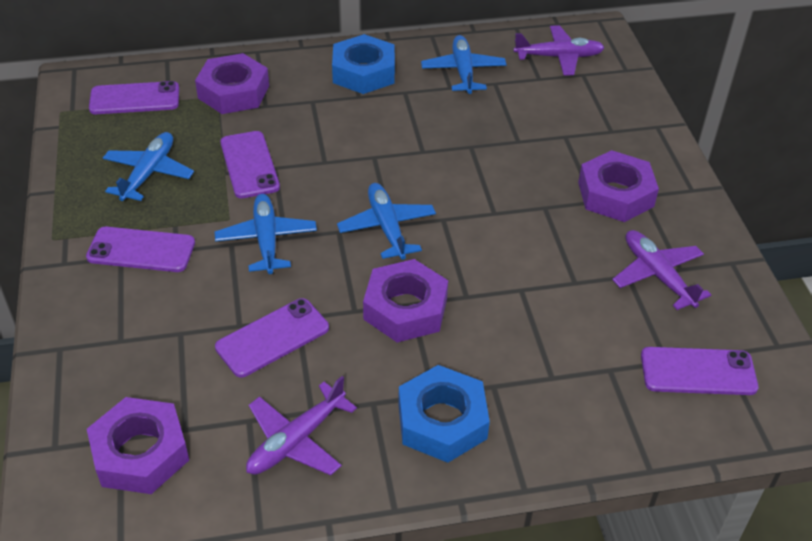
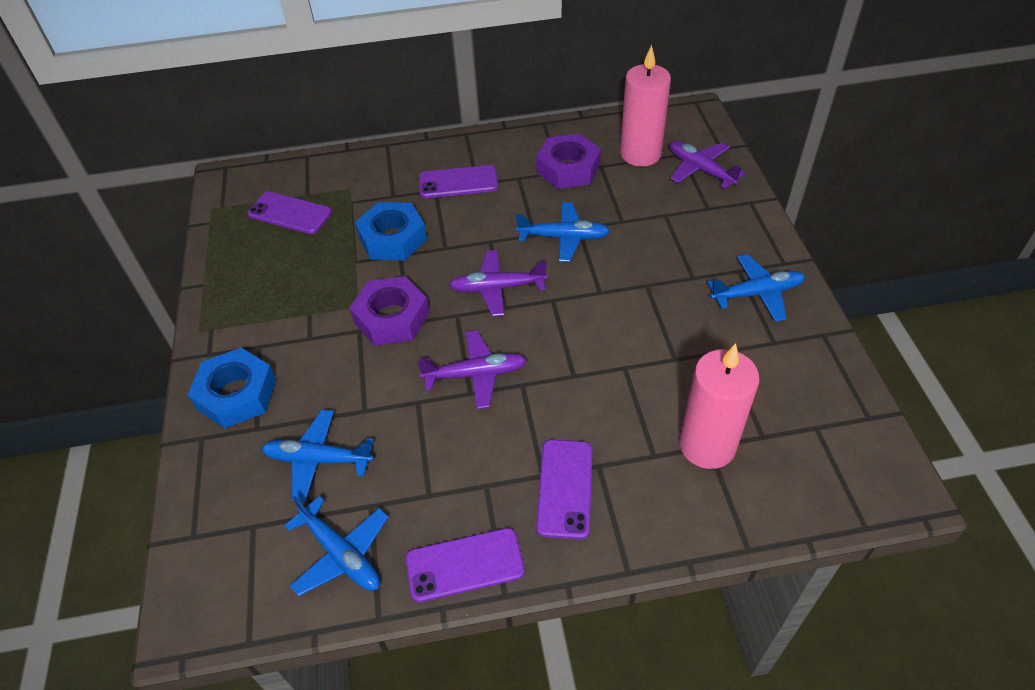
pink candle: none = 0 -> [620,45,671,166] [679,343,759,469] = 2
purple nut: [87,397,189,494] [195,53,269,114] [363,259,448,342] [578,150,659,222] = 4 -> [350,276,430,346] [536,134,601,189] = 2
purple phone: [86,227,195,272] [89,81,179,114] [215,298,329,377] [220,131,280,198] [641,347,758,395] = 5 -> [247,192,332,234] [405,528,525,602] [419,165,498,198] [536,440,592,539] = 4

